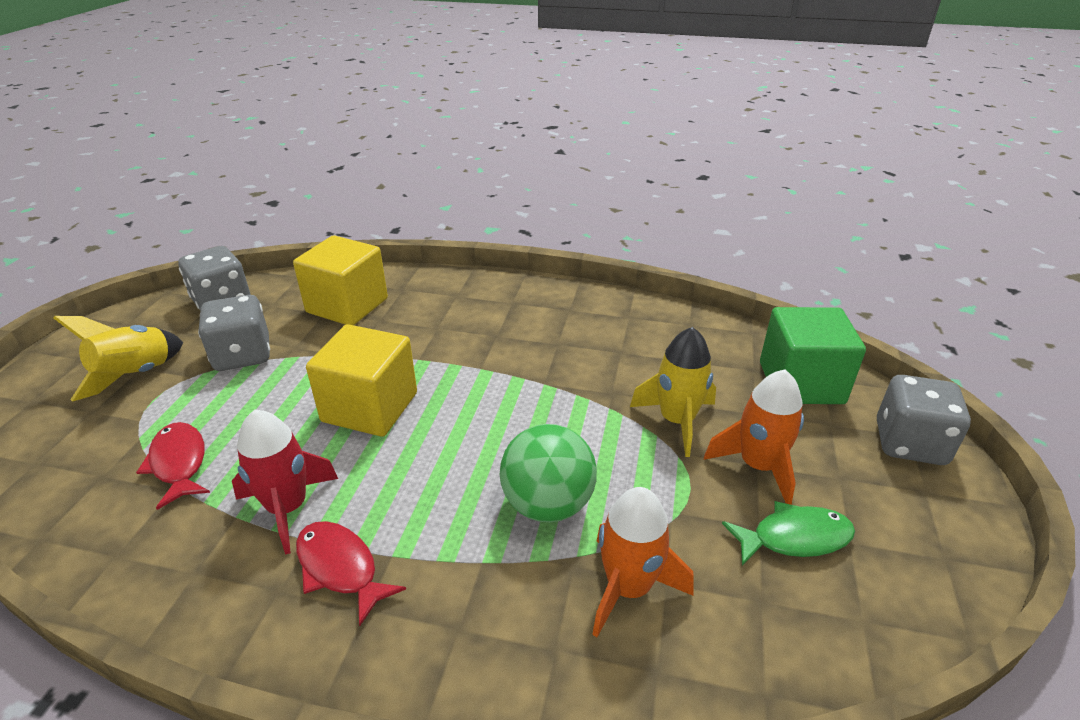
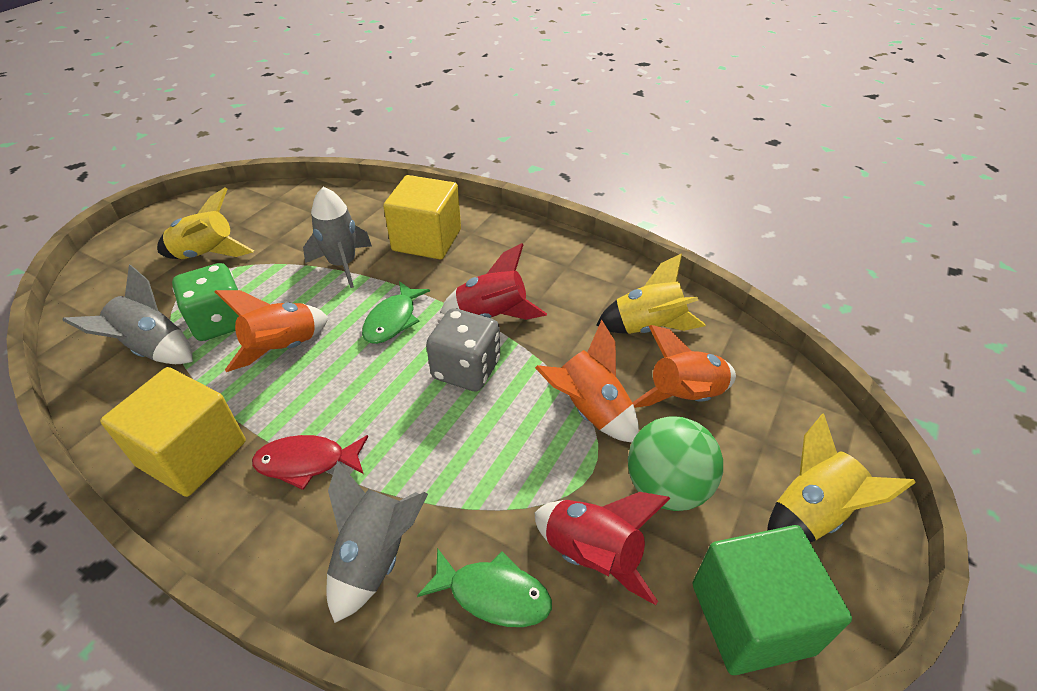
green dice: none = 0 -> [172,263,239,341] = 1
green fish: [722,501,855,566] = 1 -> [362,281,430,344] [417,548,552,627] = 2
grey dice: [178,246,251,310] [198,295,270,371] [877,375,971,465] = 3 -> [426,308,500,391] = 1
grey rocket: none = 0 -> [62,265,193,364] [303,187,372,288] [327,460,428,623] = 3
orange rocket: [592,487,694,637] [704,369,804,505] = 2 -> [215,290,329,372] [535,320,639,442] [632,325,736,408] = 3
red fish: [136,422,210,510] [296,521,406,626] = 2 -> [252,435,368,490] = 1
red rocket: [232,410,338,555] = 1 -> [441,243,547,320] [534,492,671,605] = 2
yellow rocket: [54,316,183,402] [630,327,716,457] = 2 -> [157,188,254,259] [597,253,706,334] [767,413,916,542] = 3

